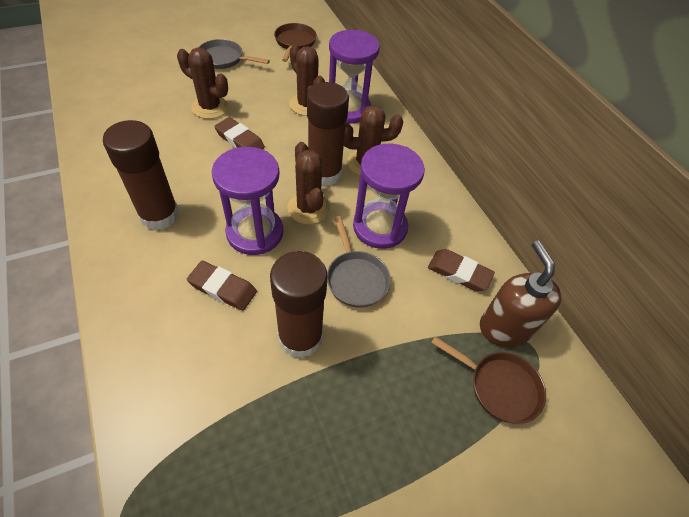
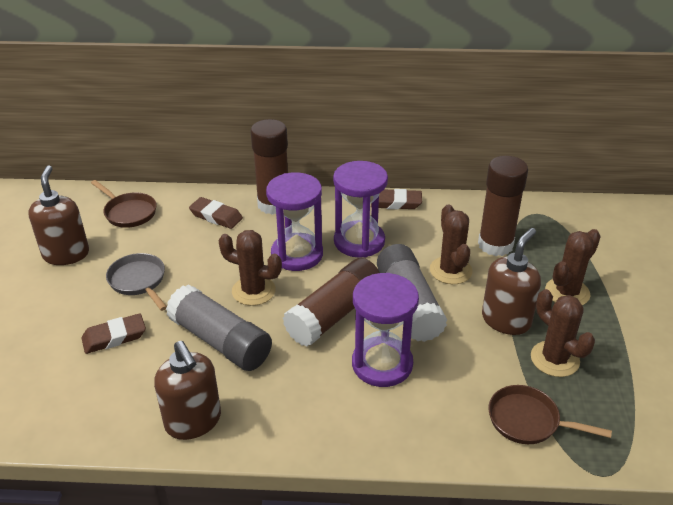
brown soap dispenser: [480,240,561,347] = 1 -> [28,165,89,265] [154,341,221,440] [482,228,541,335] = 3
grey glue stick: none = 0 -> [166,284,272,371] [377,244,447,342] = 2
grey pan: [199,39,270,69] [327,216,391,307] = 2 -> [106,253,167,311] = 1

